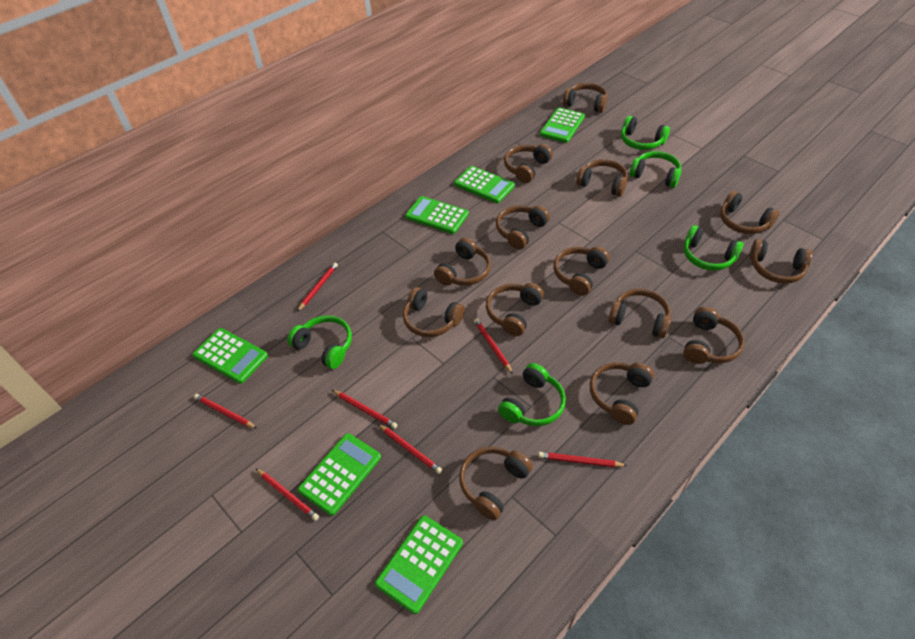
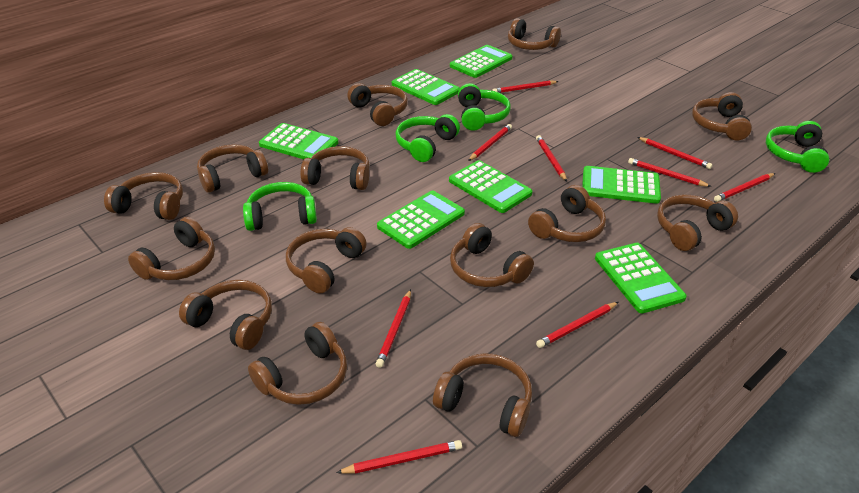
green calculator: [192,328,268,384] [298,433,381,516] [375,516,463,614] [405,196,469,234] [454,166,515,203] [540,107,585,143] = 6 -> [259,123,338,159] [377,190,465,249] [392,69,460,105] [449,160,532,213] [450,45,513,78] [582,166,661,204] [595,243,687,313] = 7
green headphones: [287,315,352,369] [498,363,566,426] [621,116,670,150] [630,151,681,188] [684,225,744,271] = 5 -> [243,182,317,231] [395,114,460,162] [458,83,511,131] [766,121,829,173] = 4
red pencil: [194,394,257,429] [255,468,319,521] [297,263,338,312] [332,390,397,429] [378,424,442,474] [474,318,513,374] [538,452,627,468] = 7 -> [336,440,462,474] [376,289,411,368] [468,124,512,161] [492,80,559,93] [536,135,567,182] [536,302,618,348] [628,158,712,187] [638,137,712,169] [714,173,775,202] = 9

